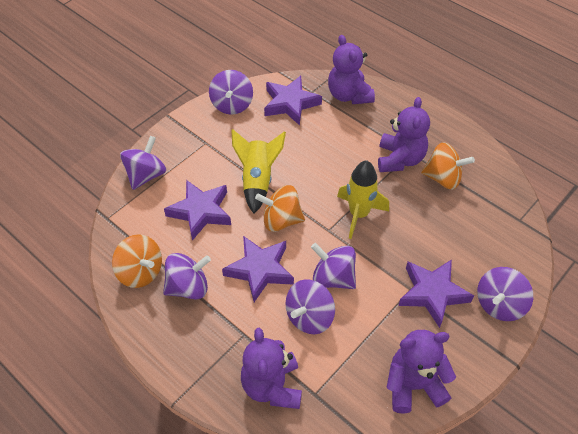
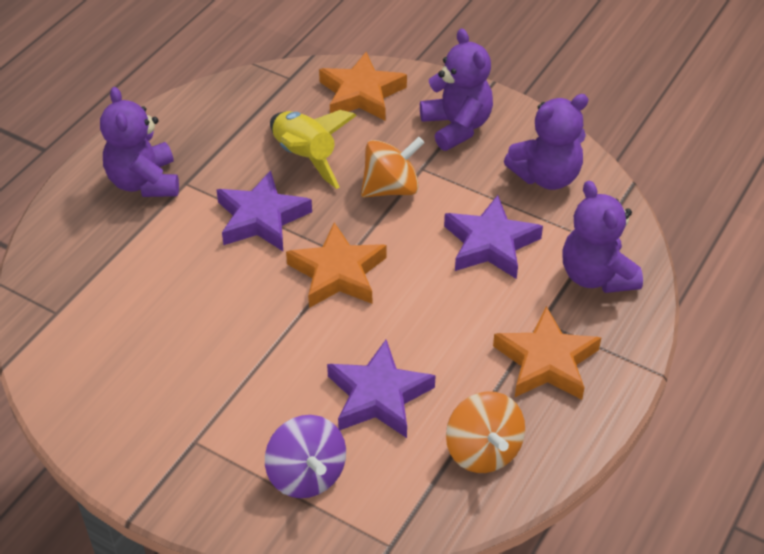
orange spinning top: [112,234,162,288] [255,185,305,232] [421,142,475,190] = 3 -> [361,137,424,197] [446,391,525,473] = 2
orange star: none = 0 -> [286,222,387,308] [319,52,407,121] [493,306,601,400] = 3
purple spinning top: [120,136,166,190] [163,253,211,300] [209,70,253,115] [285,279,335,334] [311,243,356,289] [477,267,533,321] = 6 -> [265,415,346,498] = 1
purple star: [164,180,231,241] [222,236,294,302] [264,76,322,125] [398,259,474,328] = 4 -> [216,170,312,251] [327,340,436,438] [444,195,543,279] = 3
yellow rocket: [232,129,286,214] [337,160,389,239] = 2 -> [270,110,357,189] = 1

